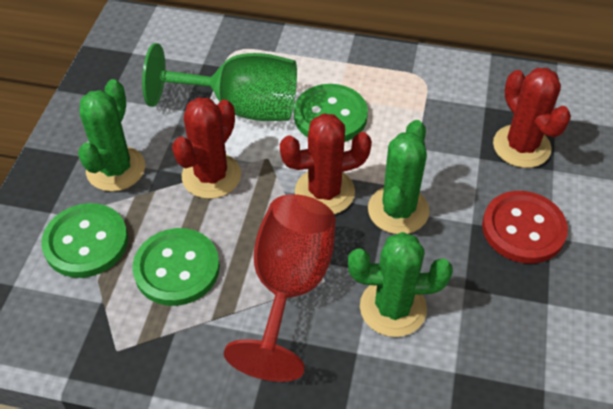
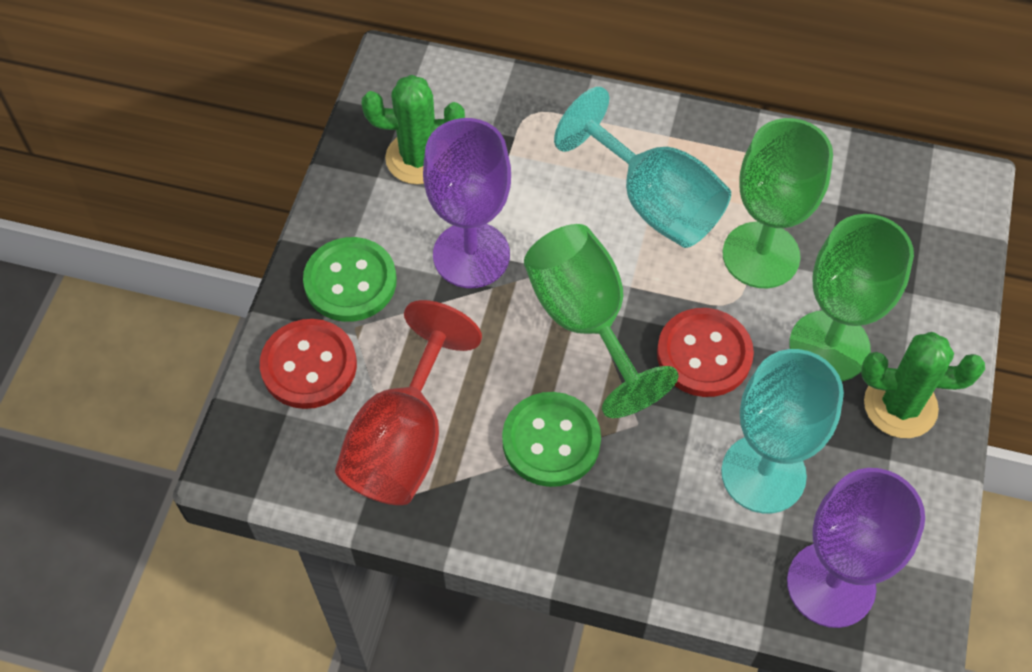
green button: [41,203,128,278] [132,228,220,306] [294,84,368,142] = 3 -> [303,237,397,322] [502,392,601,487] = 2
green cactus: [78,79,145,192] [348,232,453,337] [368,120,429,234] = 3 -> [362,75,465,184] [861,332,985,438] = 2
green goblet: [142,43,297,121] = 1 -> [524,224,679,418] [723,118,833,288] [789,214,914,381] = 3
purple goblet: none = 0 -> [423,118,511,288] [787,468,925,628] = 2
red button: [482,191,568,264] = 1 -> [260,319,357,409] [657,308,754,397] = 2
red cactus: [172,97,241,199] [280,113,372,214] [493,68,571,168] = 3 -> none = 0
turquoise goblet: none = 0 -> [554,87,731,248] [721,349,844,513] = 2

